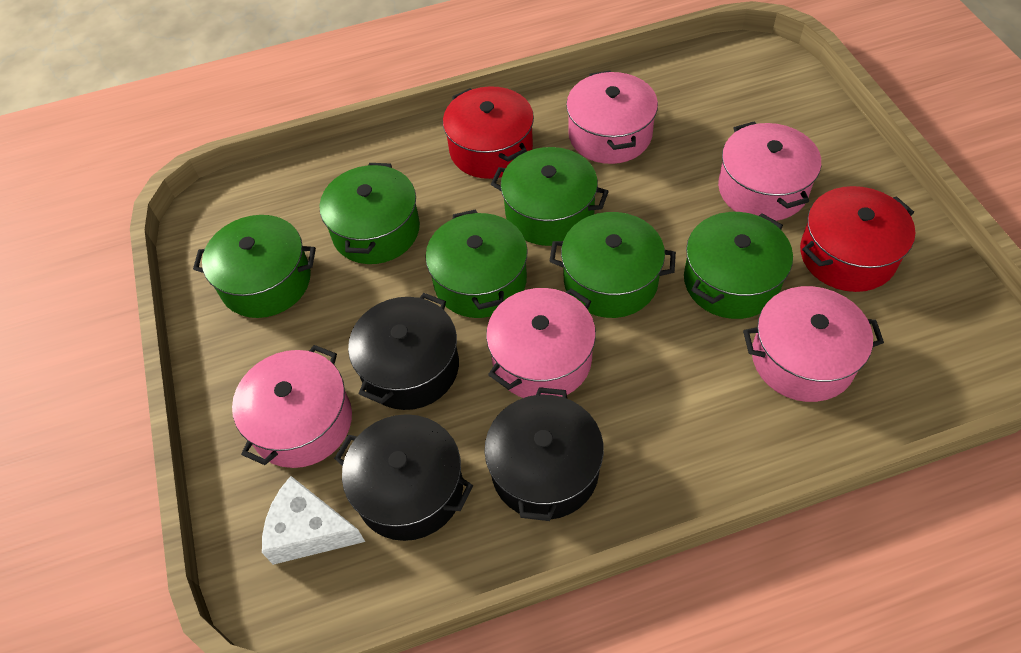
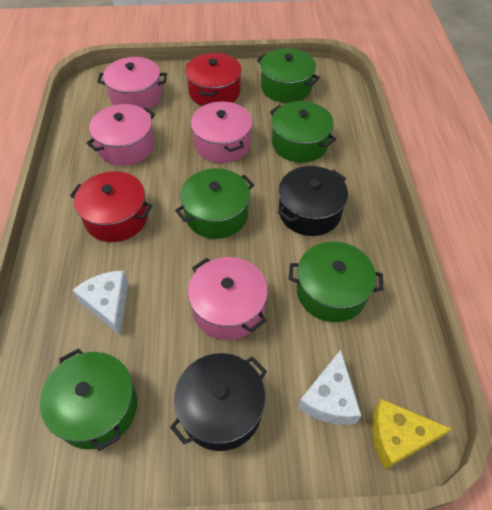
black pot: [334,414,473,541] [348,293,459,410] [484,387,604,521] = 3 -> [170,353,267,451] [278,166,348,236] = 2
green pot: [193,215,316,318] [320,163,420,264] [425,209,528,318] [491,147,609,246] [550,212,676,318] [684,212,793,319] = 6 -> [40,348,137,451] [175,168,254,239] [257,48,320,103] [270,101,336,163] [288,241,383,322] = 5
pink pot: [232,345,352,468] [486,288,596,398] [566,71,658,164] [718,121,821,221] [743,286,884,402] = 5 -> [86,104,155,166] [97,57,167,109] [188,257,268,340] [191,102,253,163] = 4
white cheese: [262,476,365,565] = 1 -> [73,270,128,335] [298,350,361,425] = 2
yellow cheese: none = 0 -> [372,399,452,470] = 1

